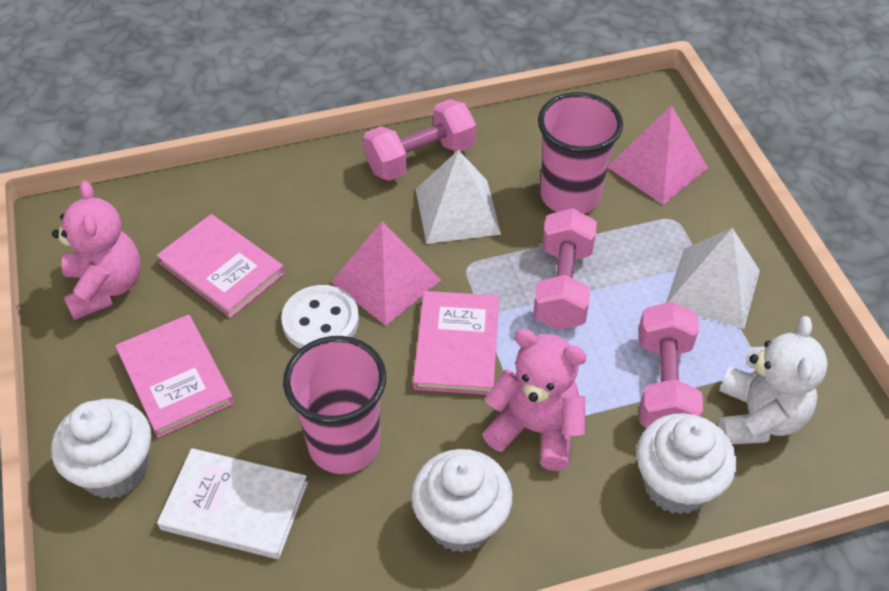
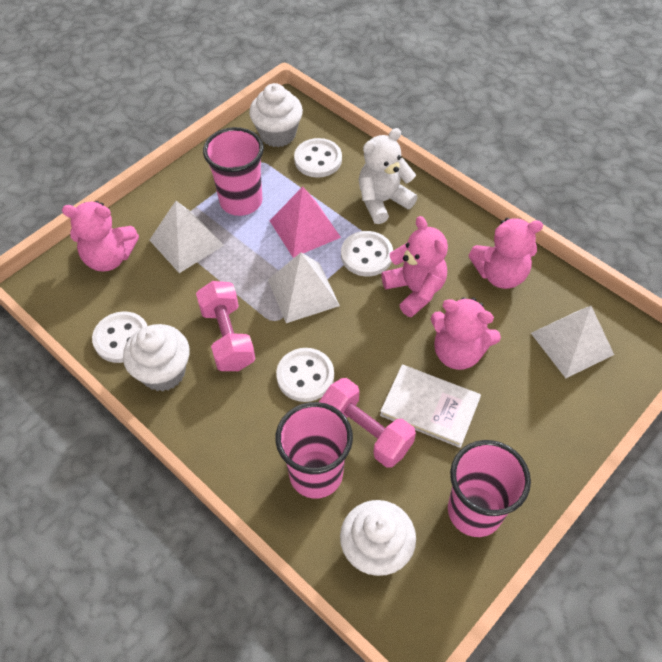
pink book: [115,315,234,438] [156,214,285,318] [413,291,499,395] = 3 -> none = 0
pink cup: [283,336,386,474] [538,92,623,214] = 2 -> [203,127,264,216] [275,402,353,499] [448,440,531,537] = 3
pink dumbbell: [363,99,476,181] [533,208,597,330] [639,302,703,428] = 3 -> [196,281,255,371] [319,378,416,468] = 2
pink pyramid: [331,221,441,326] [608,105,708,205] = 2 -> [269,187,341,258] = 1
pink teddy bear: [52,181,141,320] [482,329,587,471] = 2 -> [62,201,139,272] [382,216,448,317] [431,297,501,370] [468,218,543,289] = 4
white button: [281,285,359,348] = 1 -> [92,311,147,363] [276,348,334,402] [294,138,342,178] [341,231,393,276] = 4
white pyramid: [416,150,501,244] [666,228,760,329] = 2 -> [149,201,224,273] [268,253,340,323] [531,306,614,378] = 3

